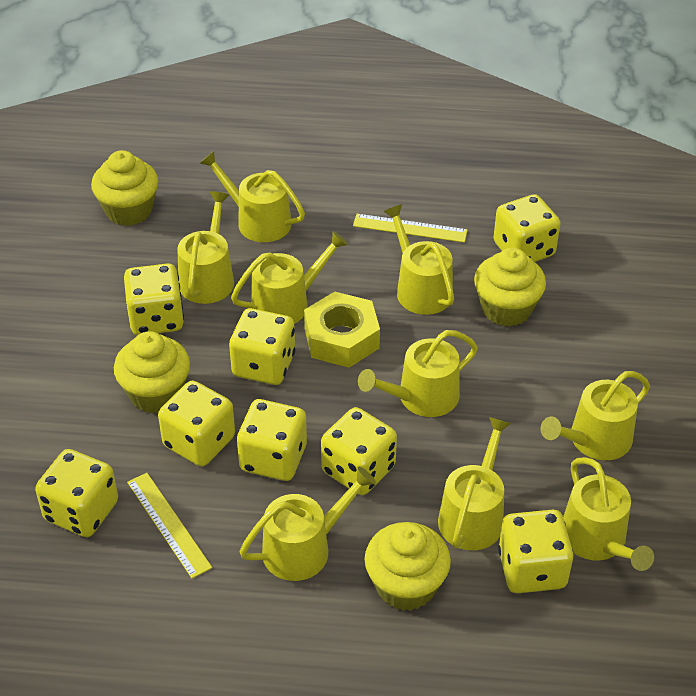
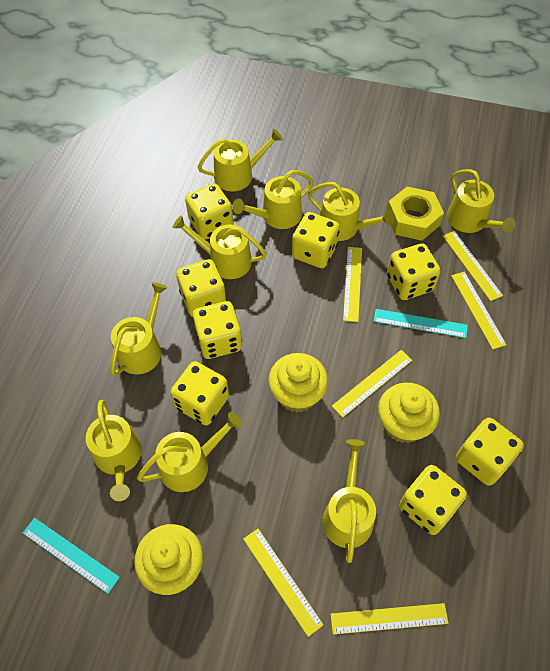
turquoise ruler: none = 0 -> [23,518,120,594] [374,309,468,338] = 2
yellow cupcake: [91,150,158,226] [114,331,190,413] [365,522,451,611] [474,248,546,327] = 4 -> [134,524,203,595] [268,353,328,412] [378,383,440,443] = 3
yellow ruler: [127,473,212,578] [353,214,468,243] = 2 -> [243,529,323,637] [330,603,449,635] [332,350,412,418] [343,247,362,322] [443,231,503,301] [451,272,506,350] = 6

